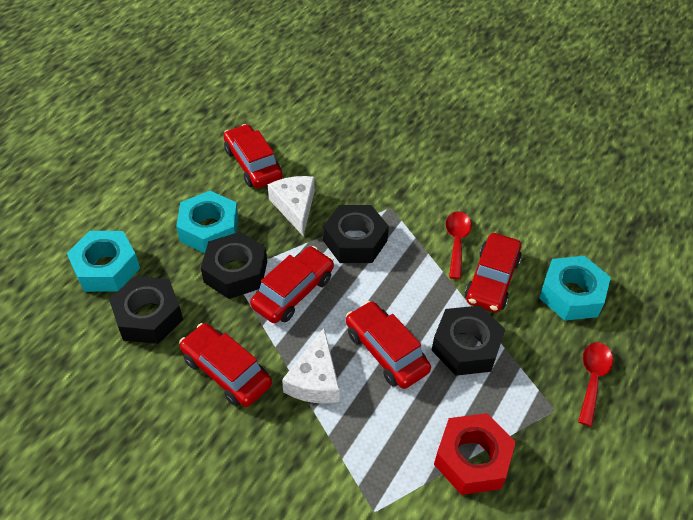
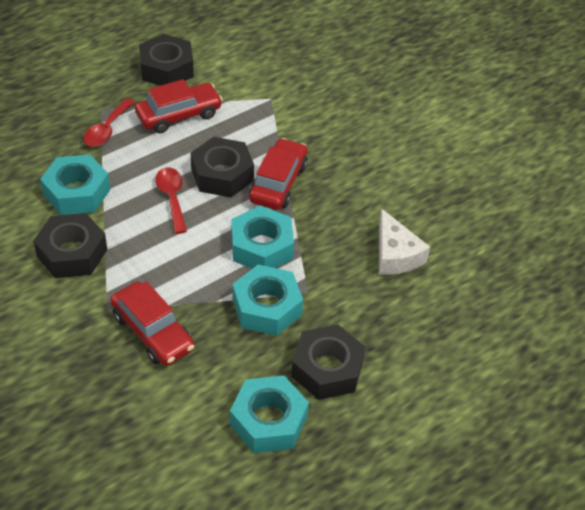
red car: [179,323,272,407] [223,124,282,188] [250,246,334,323] [346,301,431,389] [465,233,522,313] = 5 -> [110,281,195,366] [135,79,223,133] [249,138,308,210] = 3
red nut: [434,413,516,495] = 1 -> none = 0
turquoise nut: [67,231,140,292] [176,191,238,253] [539,256,611,321] = 3 -> [40,155,110,215] [230,376,309,453] [232,205,294,269] [232,265,303,336] = 4
white cheese: [268,176,315,236] [282,328,340,403] = 2 -> [379,209,430,275] = 1

